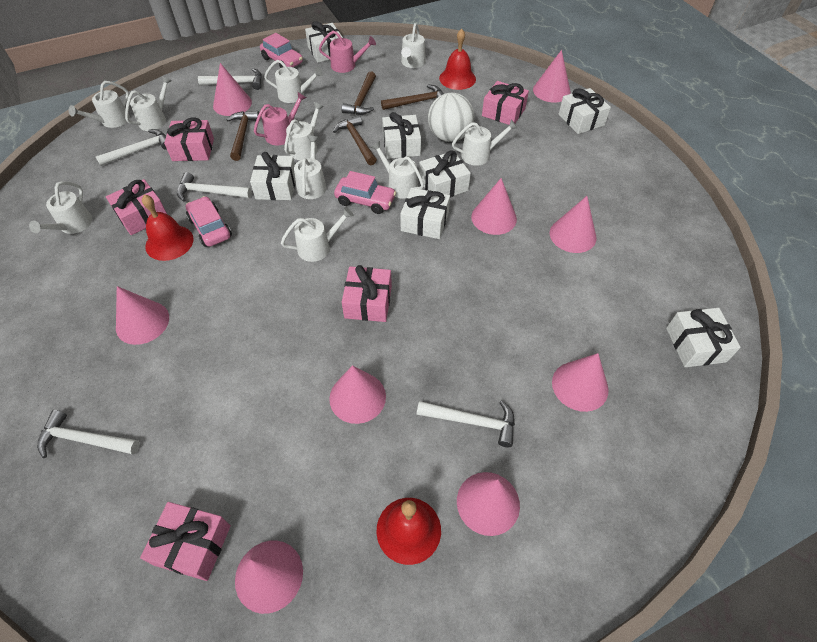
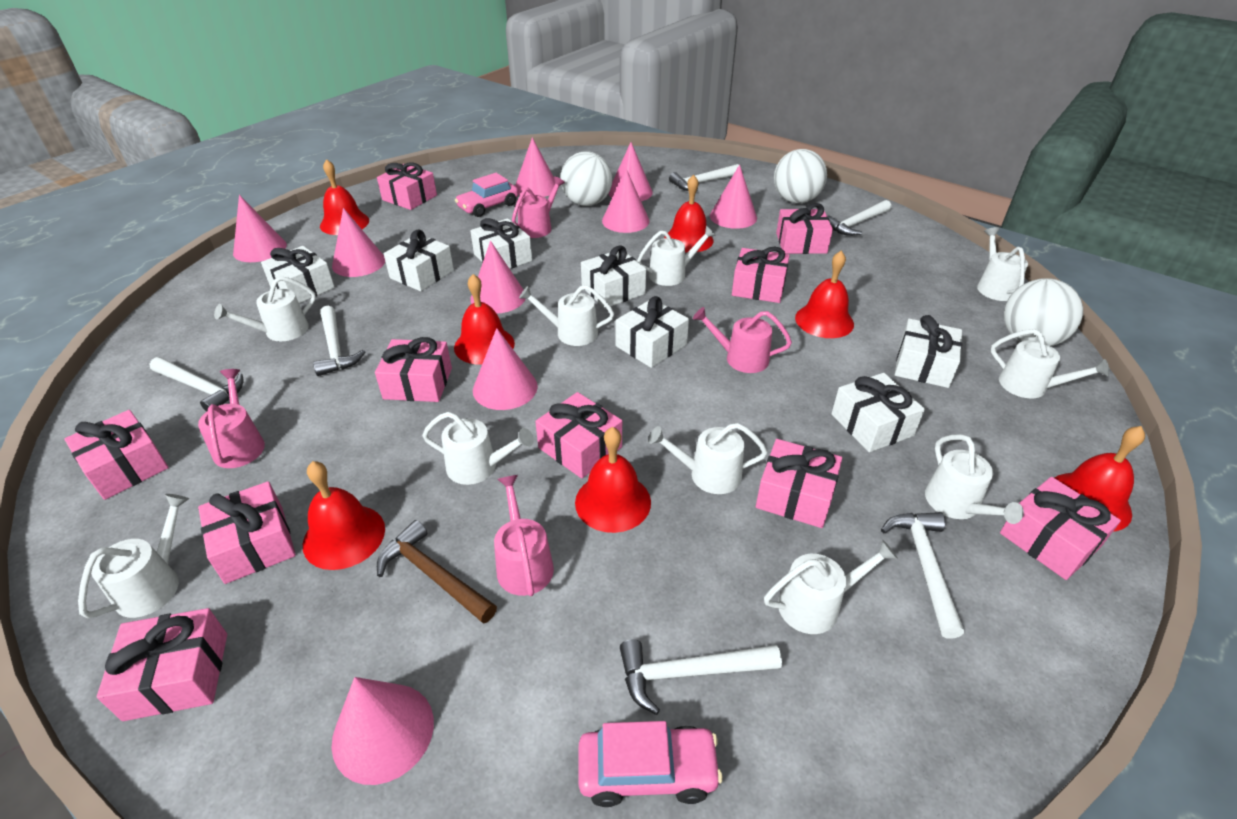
brown hammer: [226,111,259,161] [333,115,377,165] [342,71,376,115] [381,85,443,110] = 4 -> [377,520,497,624] = 1
pink car: [186,196,232,247] [260,33,303,68] [334,171,396,214] = 3 -> [455,173,518,217] [578,721,722,807] = 2
pink gift: [106,179,167,235] [140,502,231,581] [164,117,214,161] [342,265,392,322] [482,81,529,125] = 5 -> [64,410,169,500] [97,608,227,721] [198,481,296,584] [375,337,452,402] [377,163,437,210] [535,392,622,479] [732,247,790,303] [756,439,842,528] [776,203,833,254] [1000,477,1121,580] = 10
pink watering can: [254,92,306,145] [319,31,376,73] = 2 -> [198,369,265,468] [494,475,554,596] [512,177,565,238] [693,307,792,373] = 4
red bell: [142,195,194,261] [376,498,441,565] [439,29,476,90] = 3 -> [303,461,385,570] [320,159,369,235] [454,274,515,365] [575,427,651,533] [664,175,714,253] [795,251,854,338] [1055,426,1145,532] = 7
white ball: [428,93,474,142] = 1 -> [561,151,612,206] [774,149,827,203] [1004,278,1083,346] = 3
white hammer: [37,410,140,458] [96,129,167,166] [177,172,252,201] [198,68,262,90] [417,400,515,447] = 5 -> [149,357,244,412] [313,306,365,376] [620,639,782,715] [669,164,739,191] [827,200,891,236] [881,512,964,639] = 6

